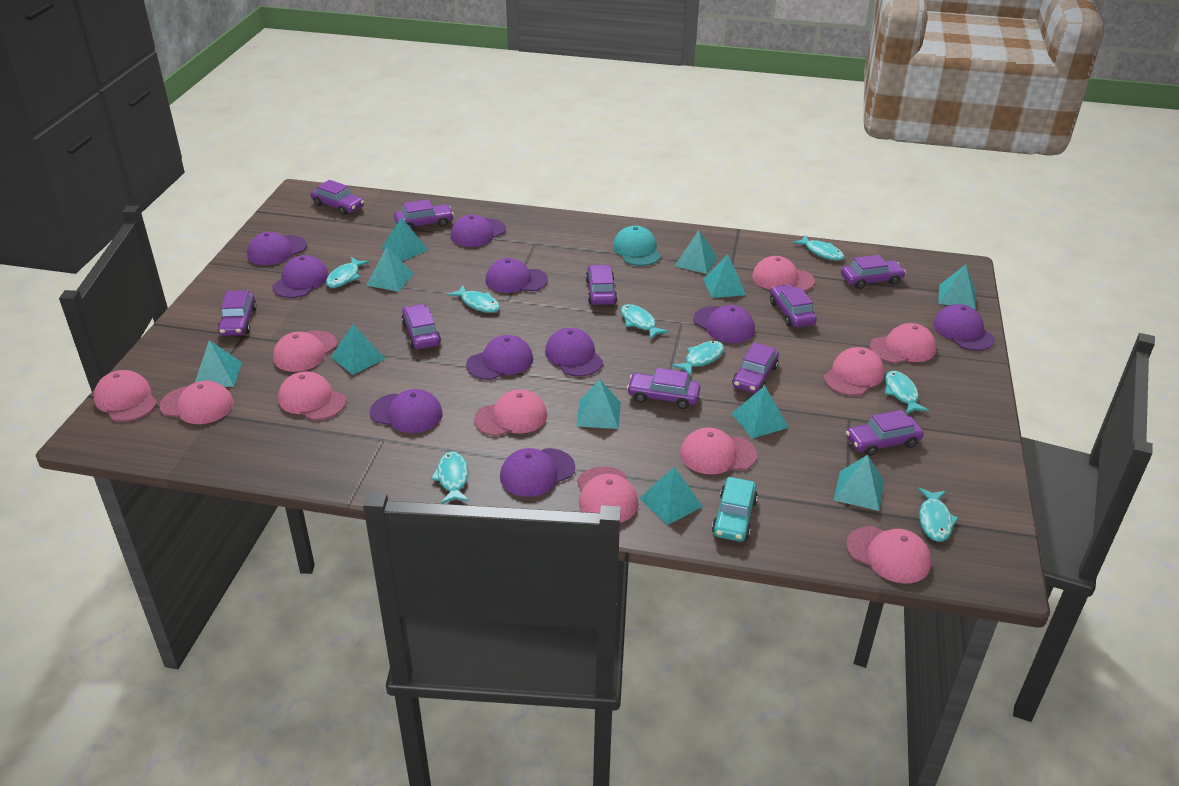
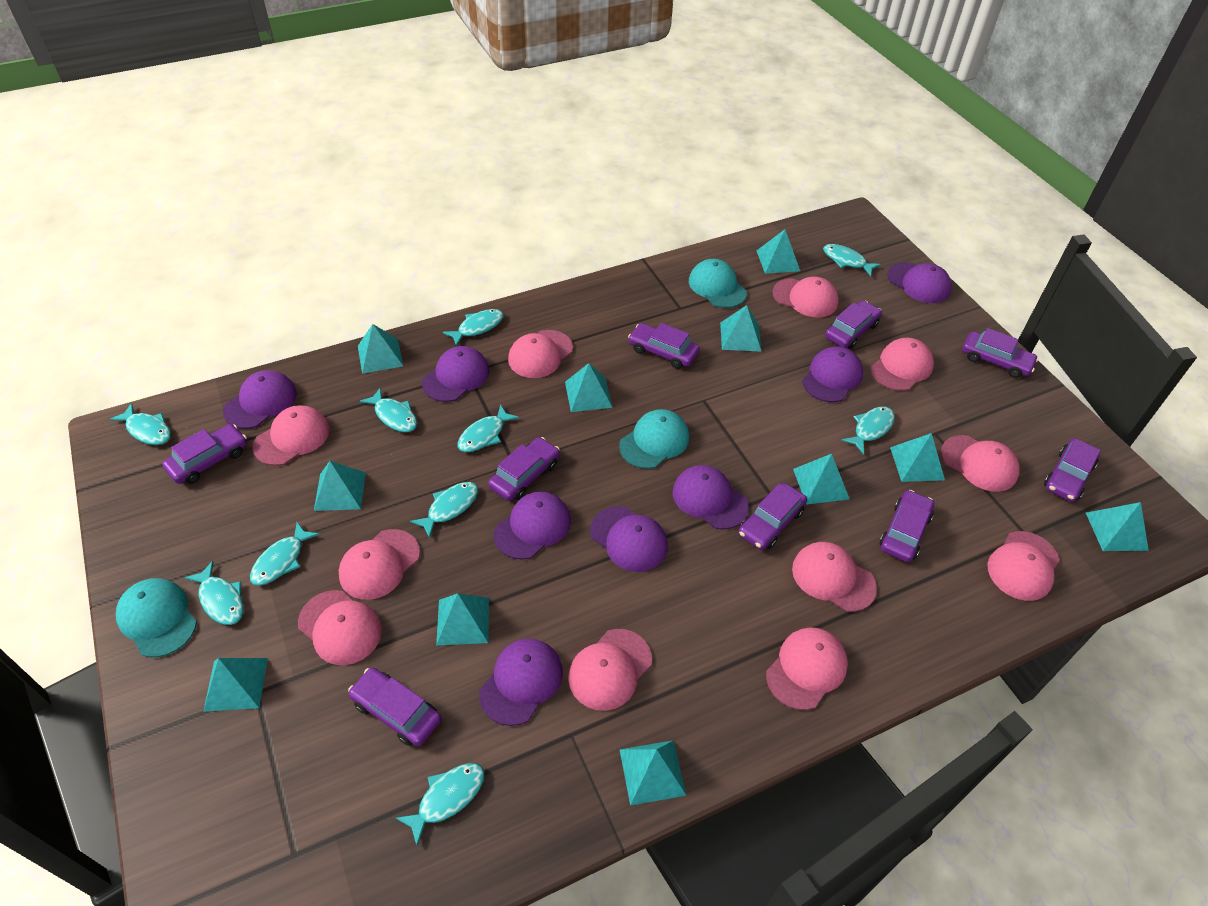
purple cap: [247,232,307,265] [272,255,329,298] [370,389,443,433] [451,215,506,247] [466,335,533,380] [486,258,548,293] [500,448,575,497] [545,328,603,377] [693,305,755,343] [933,304,995,351] = 10 -> [223,370,297,429] [422,346,489,402] [479,639,563,726] [494,492,571,560] [590,506,668,572] [673,465,749,530] [802,346,863,402] [887,262,952,303] = 8
purple car: [218,290,257,336] [311,180,364,215] [394,199,454,231] [401,304,441,349] [586,265,617,305] [627,368,701,409] [732,342,779,393] [770,284,817,327] [841,255,906,289] [846,410,924,456] = 10 -> [162,424,247,484] [348,667,441,746] [488,437,560,501] [628,323,700,369] [739,483,807,550] [825,300,882,349] [879,490,934,562] [962,328,1039,378] [1044,438,1101,502] = 9
turquoise cap: [613,225,661,266] = 1 -> [116,578,197,657] [619,409,689,469] [689,259,747,308] = 3
turquoise car: [712,477,758,542] = 1 -> none = 0
turquoise fish: [326,257,370,288] [431,451,469,504] [448,285,500,313] [621,304,669,339] [672,341,724,376] [792,235,844,261] [885,371,929,414] [918,488,959,542] = 8 -> [110,403,171,445] [185,561,244,625] [250,522,320,586] [360,388,417,432] [396,763,485,846] [410,482,478,539] [443,309,504,346] [458,404,519,452] [823,244,881,276] [841,407,895,454] = 10

